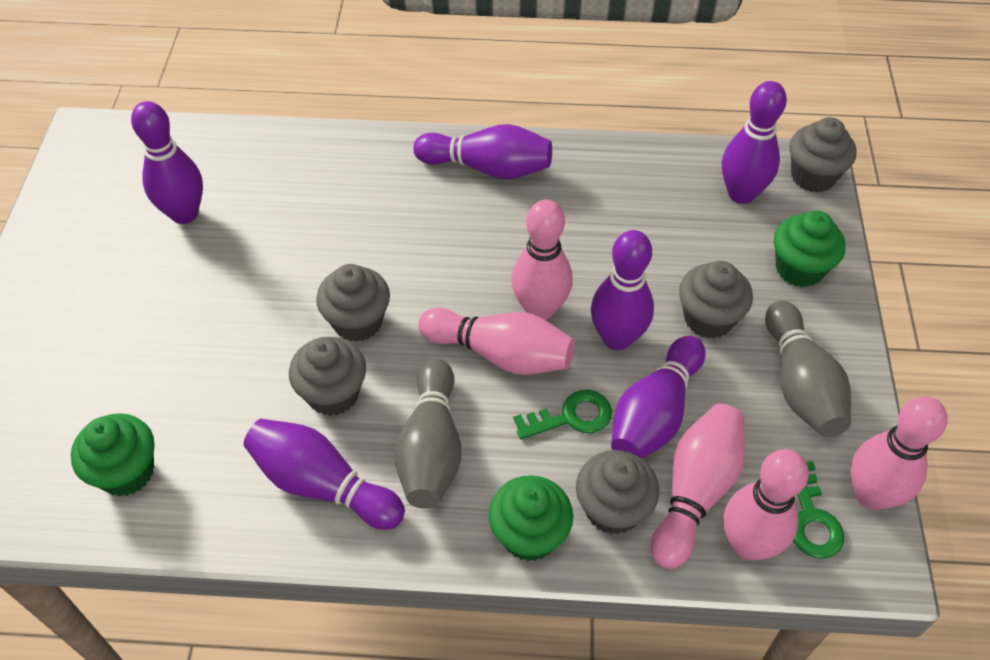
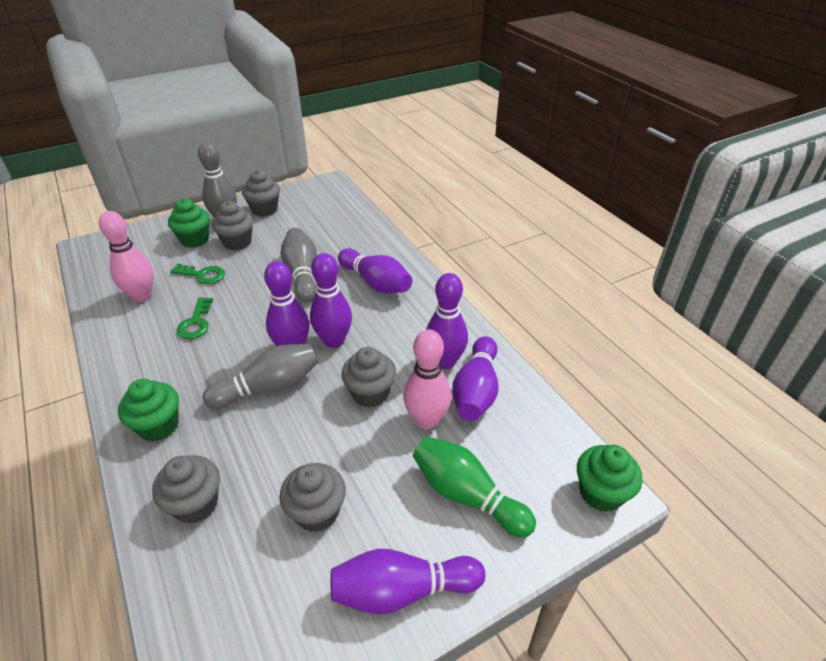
green bowling pin: none = 0 -> [413,436,536,538] = 1
grey bowling pin: [394,359,462,509] [765,301,851,437] = 2 -> [198,142,237,218] [203,343,318,409] [280,228,317,302] = 3
pink bowling pin: [418,308,575,375] [511,200,573,320] [651,404,745,569] [724,449,809,560] [851,396,947,510] = 5 -> [99,211,154,302] [403,329,451,429] = 2

